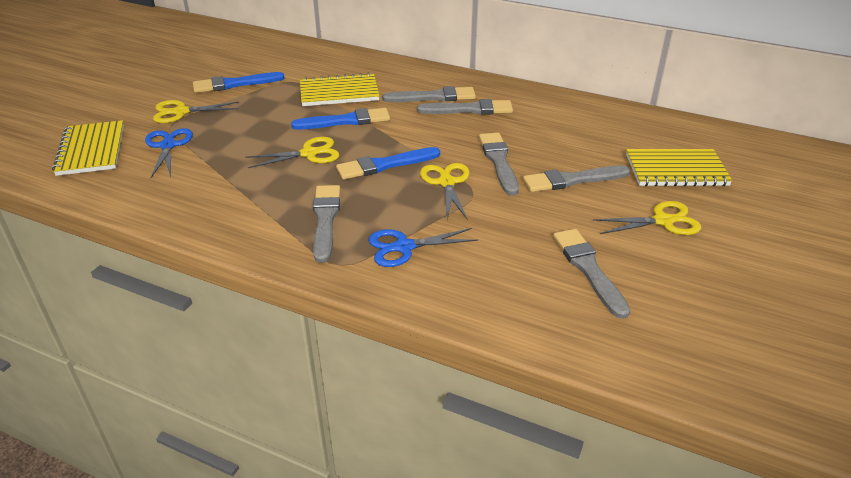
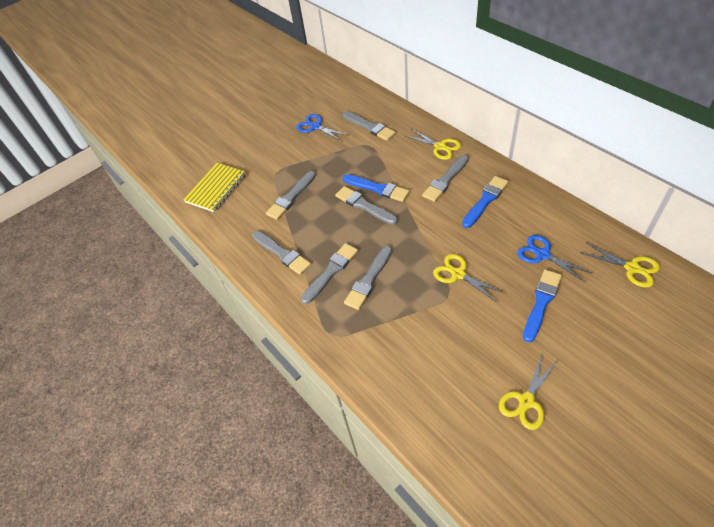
grey brush: [313,185,340,263] [383,86,476,102] [417,99,513,115] [479,133,519,195] [523,165,630,192] [553,229,630,319] = 6 -> [252,231,311,275] [266,171,316,220] [301,243,358,304] [335,186,397,225] [343,111,396,141] [344,246,392,310] [422,155,469,202] = 7
yellow notebook: [52,120,124,176] [300,73,380,106] [626,149,732,186] = 3 -> [183,163,246,212] = 1

